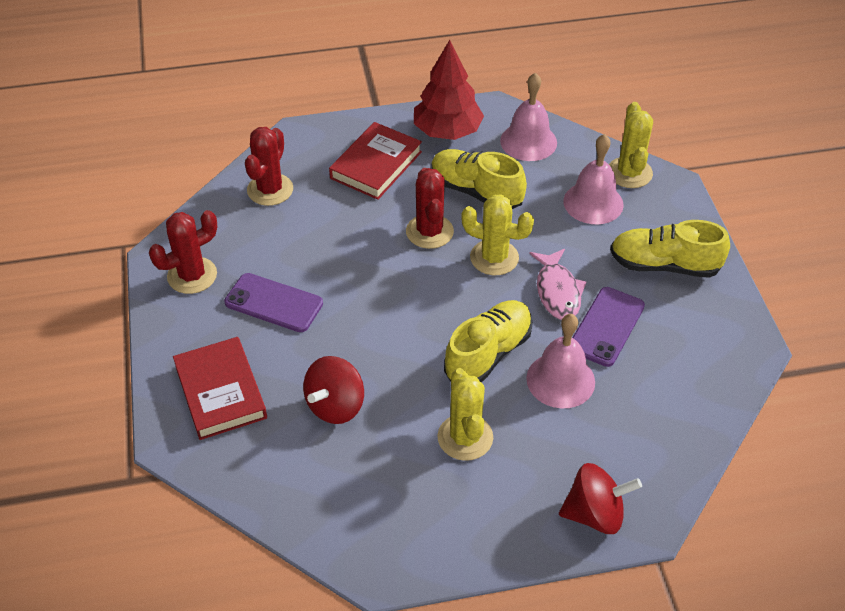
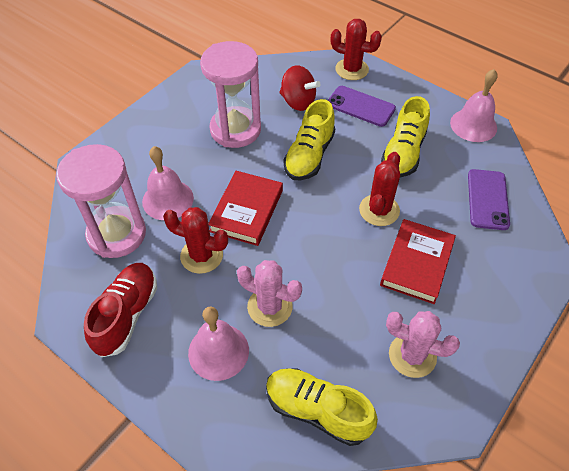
pink cactus: none = 0 -> [237,260,302,327] [386,311,460,378] = 2
pink fish: [529,249,586,320] = 1 -> none = 0
pink hourglass: none = 0 -> [56,144,146,258] [200,41,261,148] = 2
red shoe: none = 0 -> [84,263,157,357] = 1
red spinning top: [303,356,364,424] [559,463,642,534] = 2 -> [280,65,321,111] = 1
red tree: [414,40,484,140] = 1 -> none = 0
yellow cactus: [437,368,493,461] [461,194,534,275] [609,102,653,188] = 3 -> none = 0

